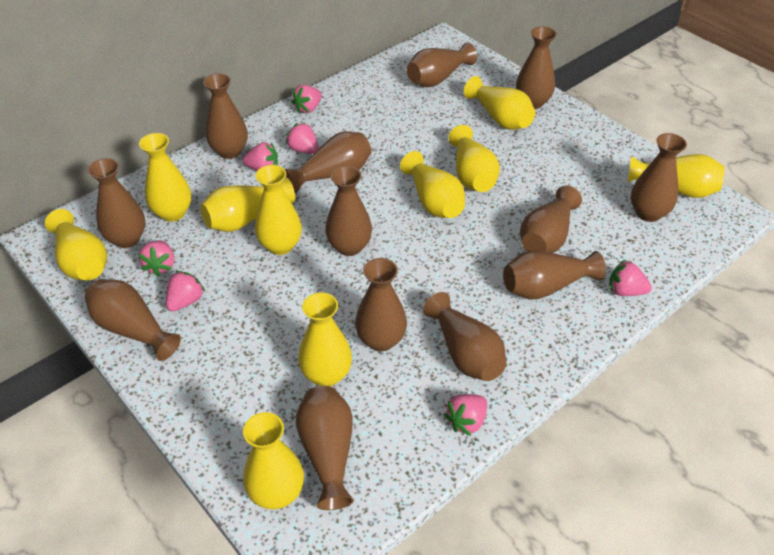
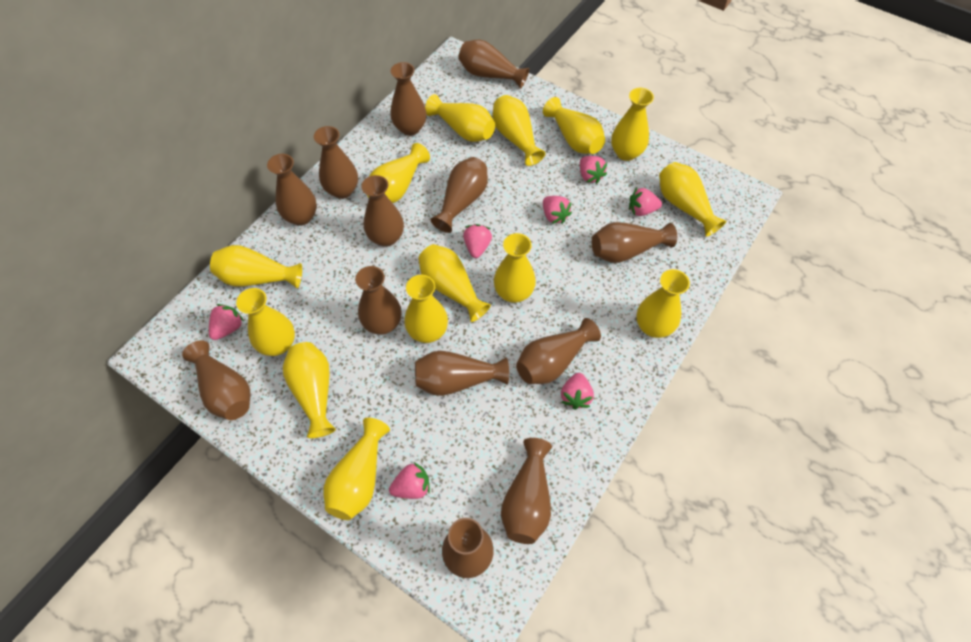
yellow vase: [45,209,107,281] [139,133,191,222] [200,177,295,232] [243,412,304,509] [255,165,302,255] [298,292,352,386] [400,151,465,218] [448,125,500,192] [464,76,535,130] [628,154,725,198] = 10 -> [210,245,302,288] [236,288,295,356] [283,342,336,438] [323,418,390,520] [367,143,430,203] [404,275,448,343] [418,244,491,322] [425,94,495,142] [493,95,545,166] [494,233,536,303] [543,97,605,154] [611,88,654,161] [636,269,690,338] [659,162,726,237] = 14

